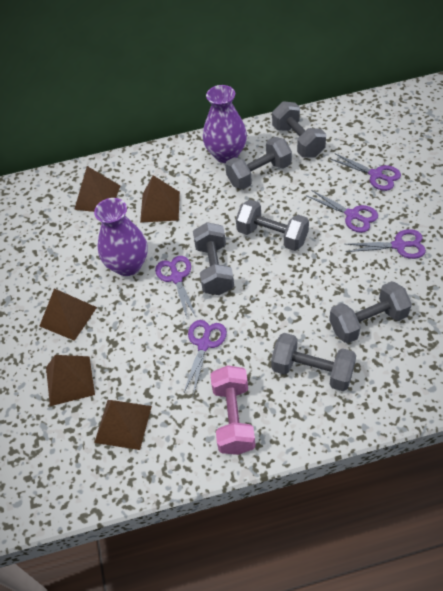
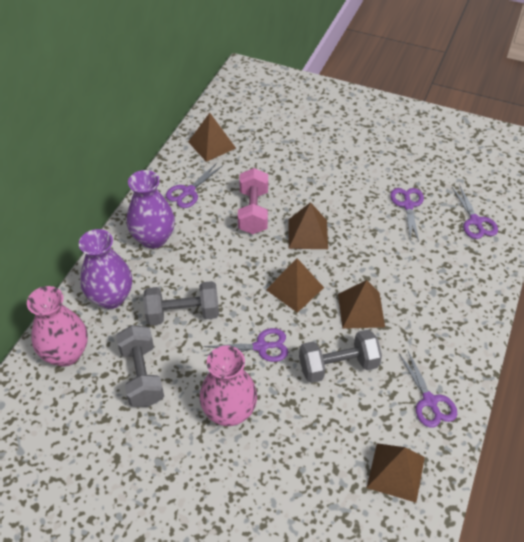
grey dumbbell: [193,222,234,295] [225,137,292,190] [236,199,309,251] [271,333,356,391] [272,101,326,158] [329,281,412,343] = 6 -> [116,325,164,407] [143,281,219,325] [299,329,382,383] = 3
pink vase: none = 0 -> [27,286,88,367] [200,346,257,426] = 2

